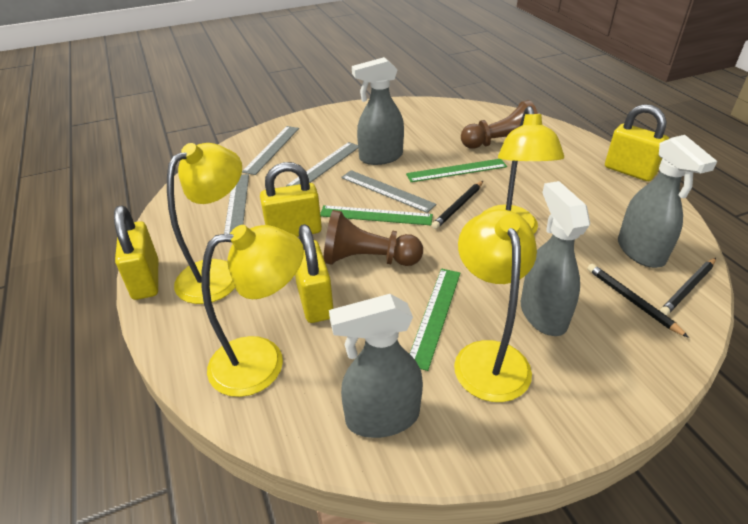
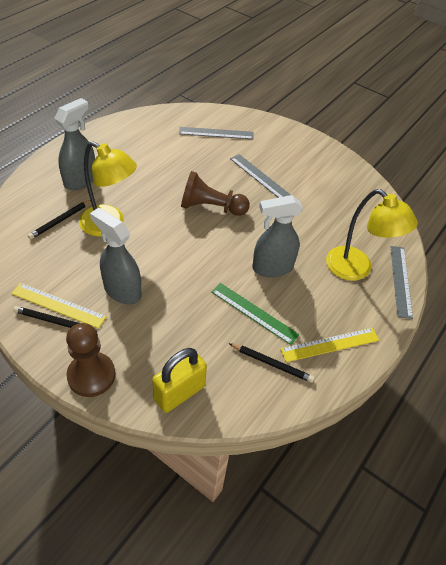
green ruler: [320,205,433,225] [406,159,507,182] [410,269,460,371] = 3 -> [211,283,300,345] = 1
grey ruler: [224,174,249,234] [242,126,299,175] [286,142,358,186] [341,170,437,213] = 4 -> [179,127,254,139] [230,154,291,198] [390,246,413,319] = 3
grey spray bottle: [329,294,423,438] [352,57,404,165] [521,181,590,336] [618,135,717,268] = 4 -> [54,98,95,190] [90,208,141,305] [252,195,303,277] = 3
yellow lamp: [167,143,242,304] [202,225,304,397] [454,209,537,402] [483,106,564,233] = 4 -> [79,141,137,237] [326,189,418,281] = 2
yellow padlock: [114,205,158,300] [260,162,322,237] [295,224,333,323] [605,104,669,181] = 4 -> [152,348,207,413] = 1
yellow ruler: none = 0 -> [11,283,107,329] [280,328,379,362] = 2

